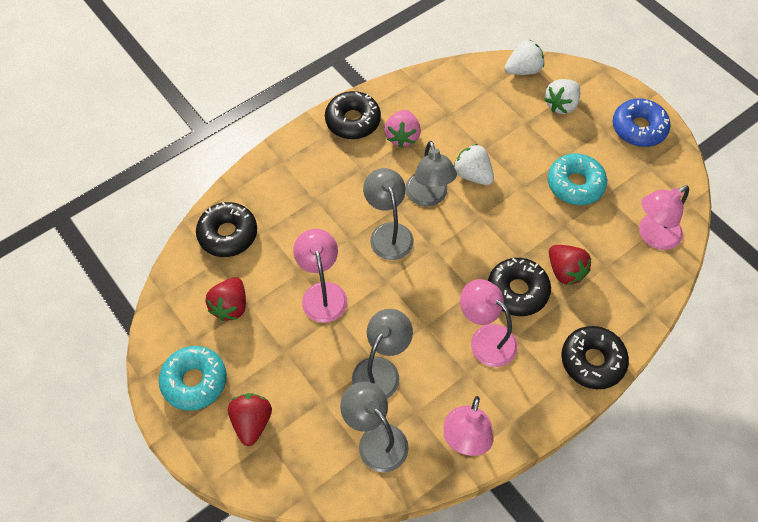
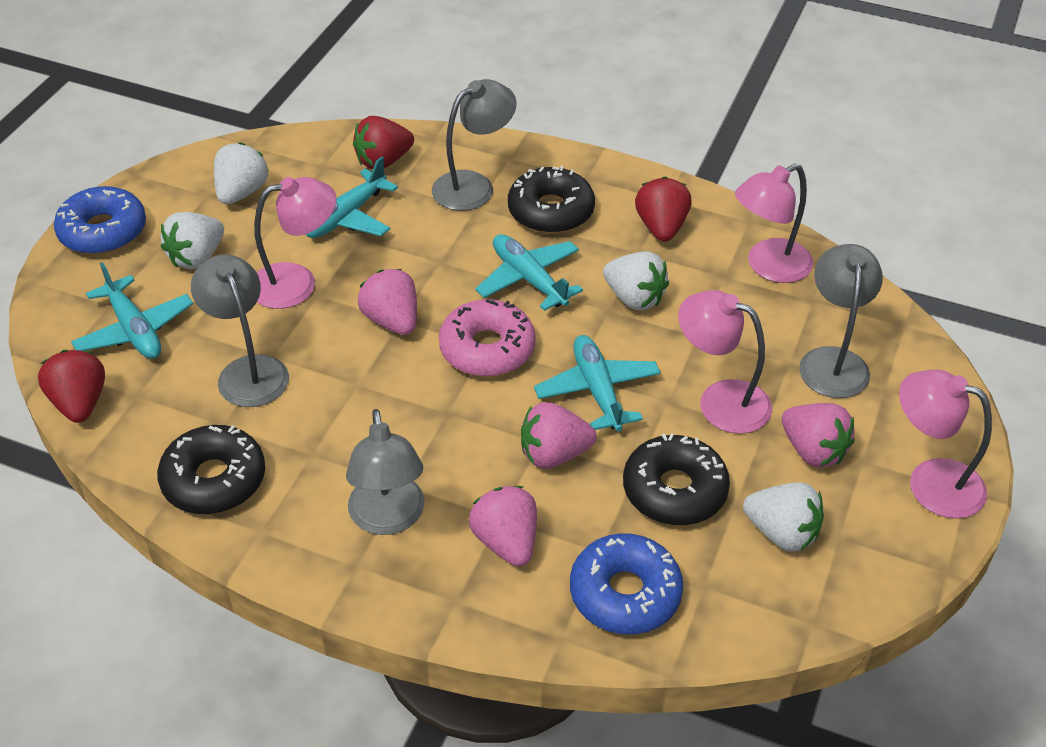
black donut: [196,202,257,257] [325,91,381,139] [488,258,551,316] [561,326,629,389] = 4 -> [157,425,265,514] [508,166,595,234] [623,433,730,525] = 3
blue donut: [612,99,671,147] = 1 -> [54,186,146,255] [570,533,683,634] = 2
pink donut: none = 0 -> [439,299,536,377] = 1
pink strawberry: [384,110,421,148] = 1 -> [358,269,417,335] [469,486,537,566] [521,402,597,469] [782,403,855,468] = 4
turquoise donut: [159,346,227,411] [548,153,607,205] = 2 -> none = 0
turquoise plane: none = 0 -> [71,262,193,359] [305,157,398,238] [475,234,583,311] [534,335,661,431] = 4
white strawberry: [454,144,494,185] [505,40,544,75] [544,79,580,114] = 3 -> [160,212,224,269] [214,142,269,205] [603,251,669,311] [743,483,824,552] = 4

